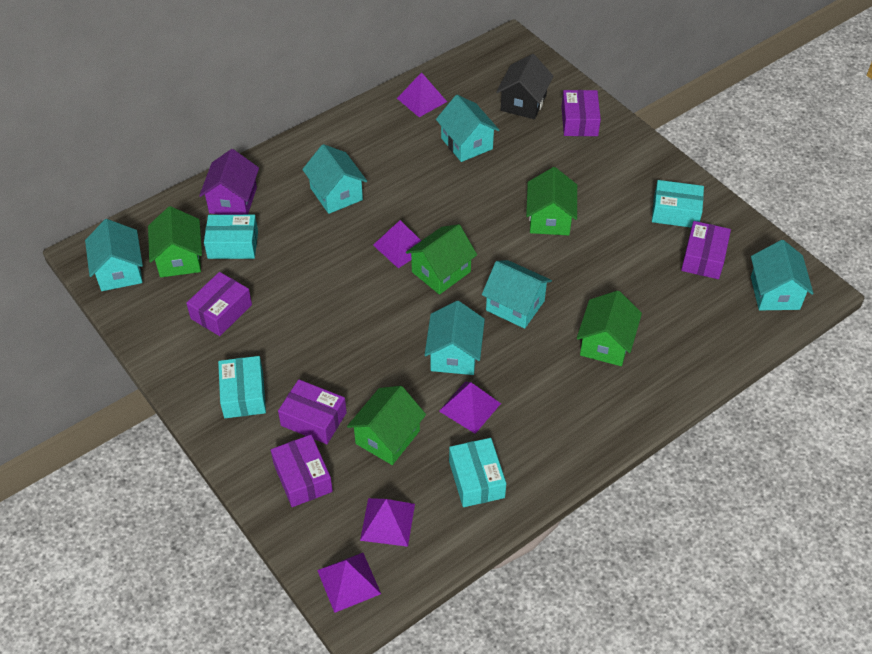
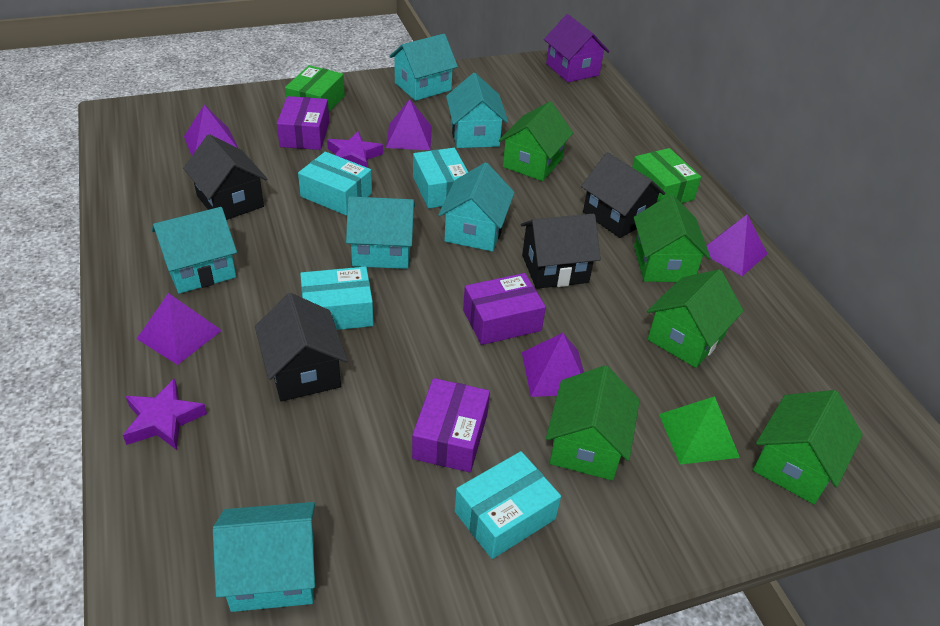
black house: [496,54,553,119] = 1 -> [183,134,268,220] [255,293,348,401] [521,214,601,289] [581,152,666,238] = 4
green box: none = 0 -> [285,65,345,112] [632,148,701,203] = 2
green pyramid: none = 0 -> [659,396,740,465] = 1
purple box: [186,272,252,336] [271,435,333,507] [278,379,347,444] [561,90,601,136] [681,221,731,279] = 5 -> [277,96,329,150] [412,378,490,472] [463,273,546,345] = 3
purple star: none = 0 -> [123,378,207,450] [327,131,383,167] = 2

